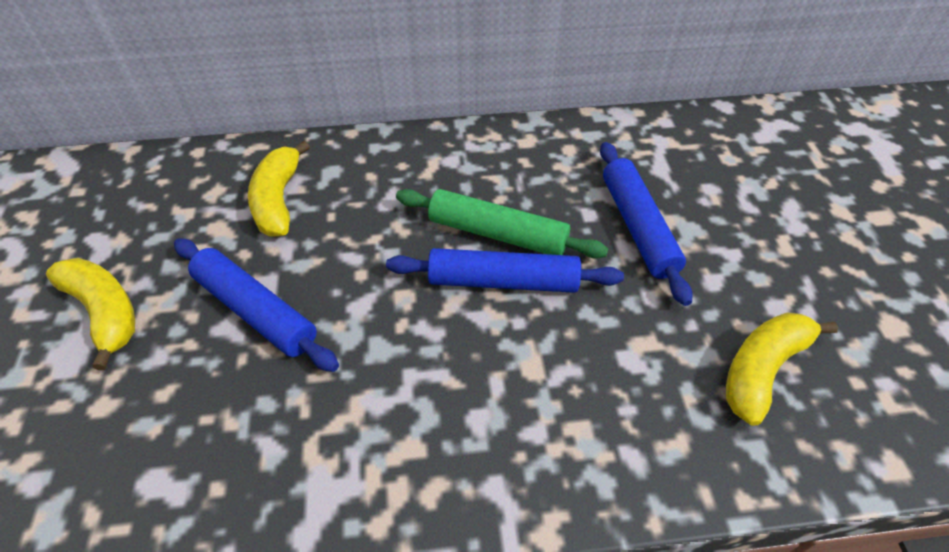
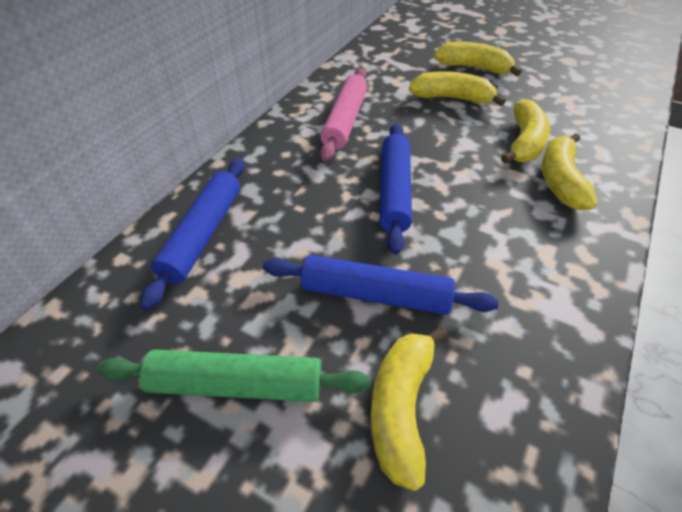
pink rolling pin: none = 0 -> [320,69,367,162] = 1
yellow banana: [46,258,135,370] [248,141,310,236] [726,312,838,426] = 3 -> [371,326,448,491] [409,71,506,106] [434,42,522,76] [501,99,550,163] [542,133,597,210] = 5

